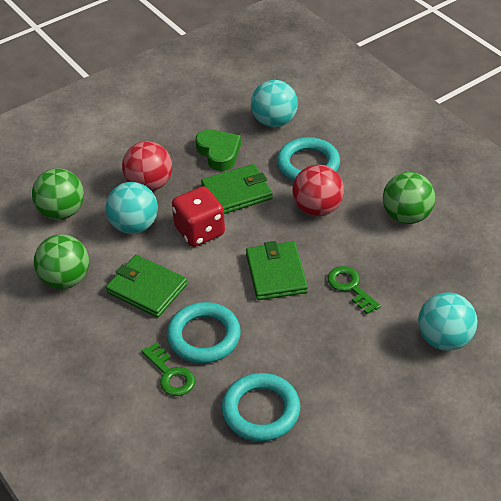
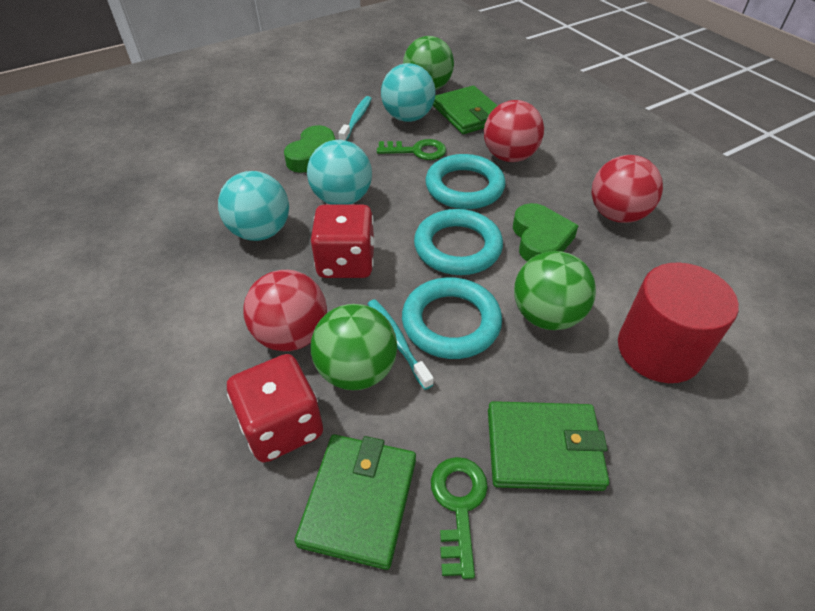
green heart: [195,129,241,171] = 1 -> [284,125,336,173] [513,203,578,262] = 2
red ball: [122,141,172,191] [292,165,344,216] = 2 -> [243,270,327,351] [484,100,544,162] [592,155,663,223] = 3
red cylinder: none = 0 -> [618,263,739,383] = 1
red dice: [172,186,225,247] = 1 -> [227,354,323,462] [311,204,375,278] = 2
turquoise toothbrush: none = 0 -> [338,96,372,141] [368,299,434,390] = 2

